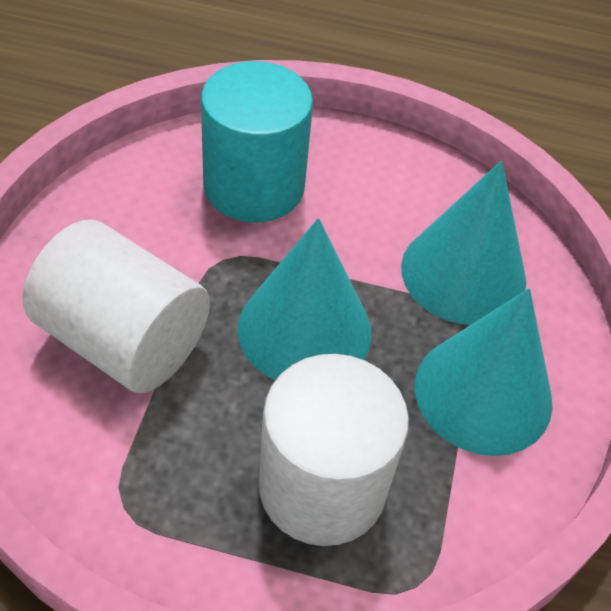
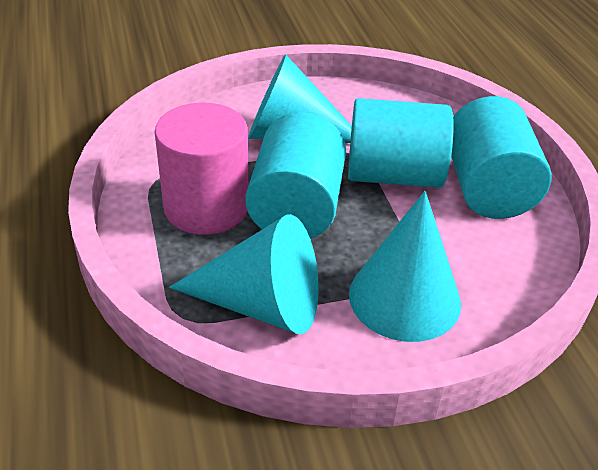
pink cylinder: none = 0 -> [154,103,249,235] = 1
turquoise cylinder: [201,61,313,223] = 1 -> [245,112,346,239] [348,98,454,188] [451,96,552,219] = 3
white cylinder: [23,220,210,393] [259,354,409,546] = 2 -> none = 0

